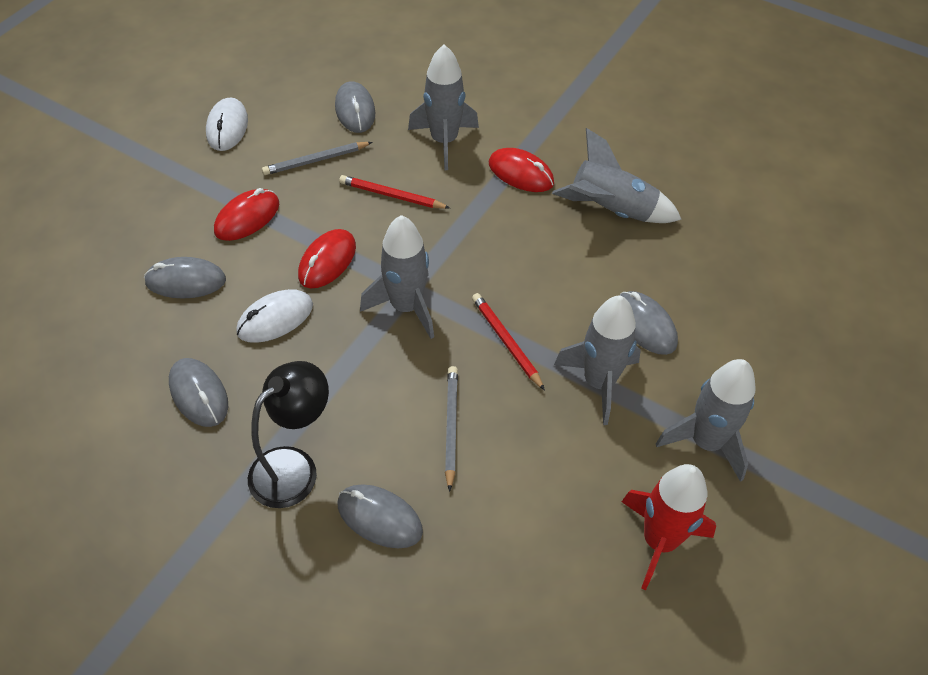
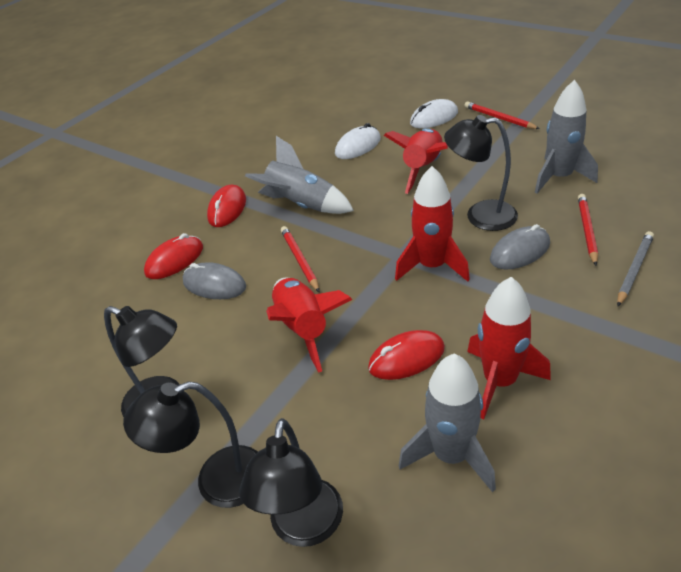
black lamp: [248,361,329,508] = 1 -> [104,306,180,417] [123,381,258,508] [239,418,343,547] [444,115,518,231] = 4
grey mouse: [144,257,226,299] [169,358,228,427] [335,81,375,133] [337,484,423,549] [619,291,678,355] = 5 -> [183,262,246,299] [490,224,550,269] = 2
grey pencil: [262,142,373,175] [445,366,458,492] = 2 -> [617,231,654,307] = 1
grey rocket: [360,215,434,339] [408,44,479,170] [552,128,682,223] [554,295,641,425] [656,359,756,482] = 5 -> [245,136,354,214] [399,354,496,492] [535,80,598,194] = 3
red pencil: [339,175,450,209] [472,293,545,390] = 2 -> [281,226,319,292] [464,102,540,129] [578,194,598,266] = 3
red rocket: [622,464,716,590] = 1 -> [266,278,352,373] [384,128,448,194] [395,166,470,282] [467,277,551,419] = 4

